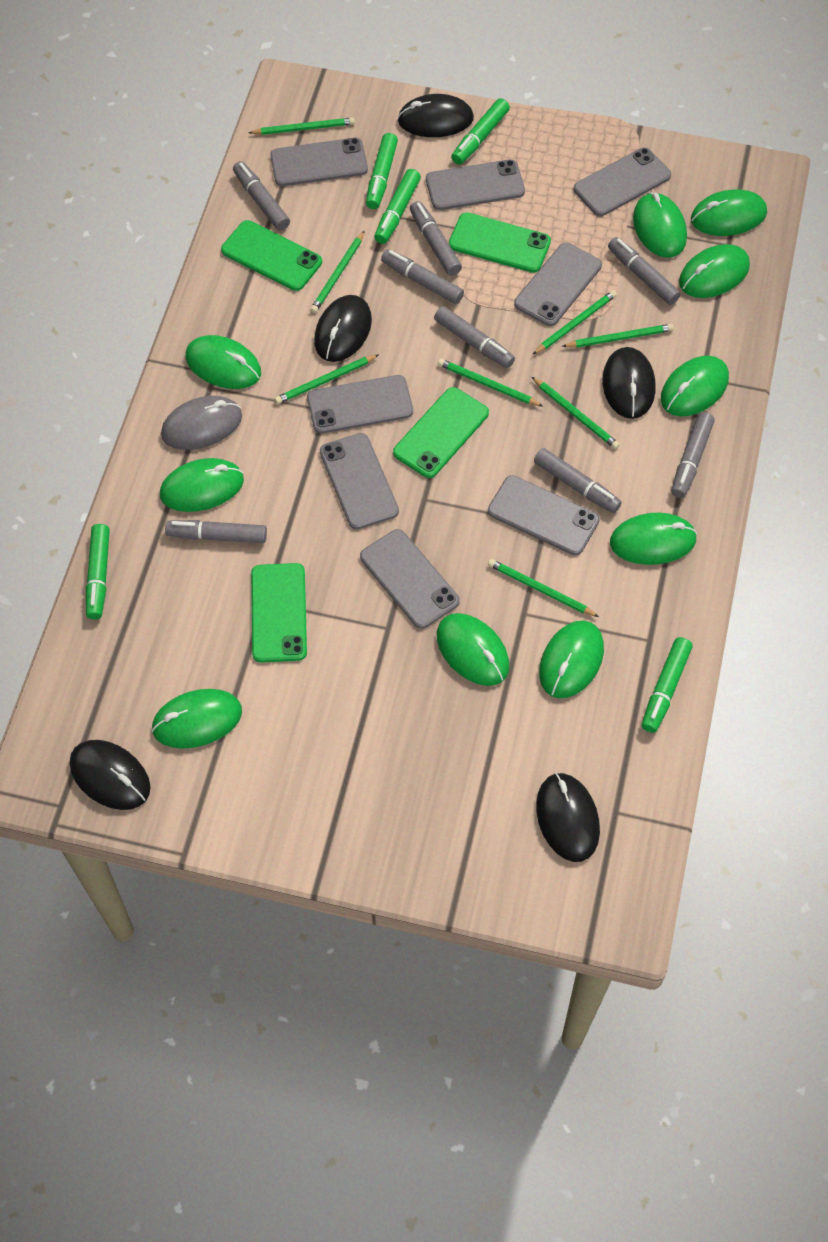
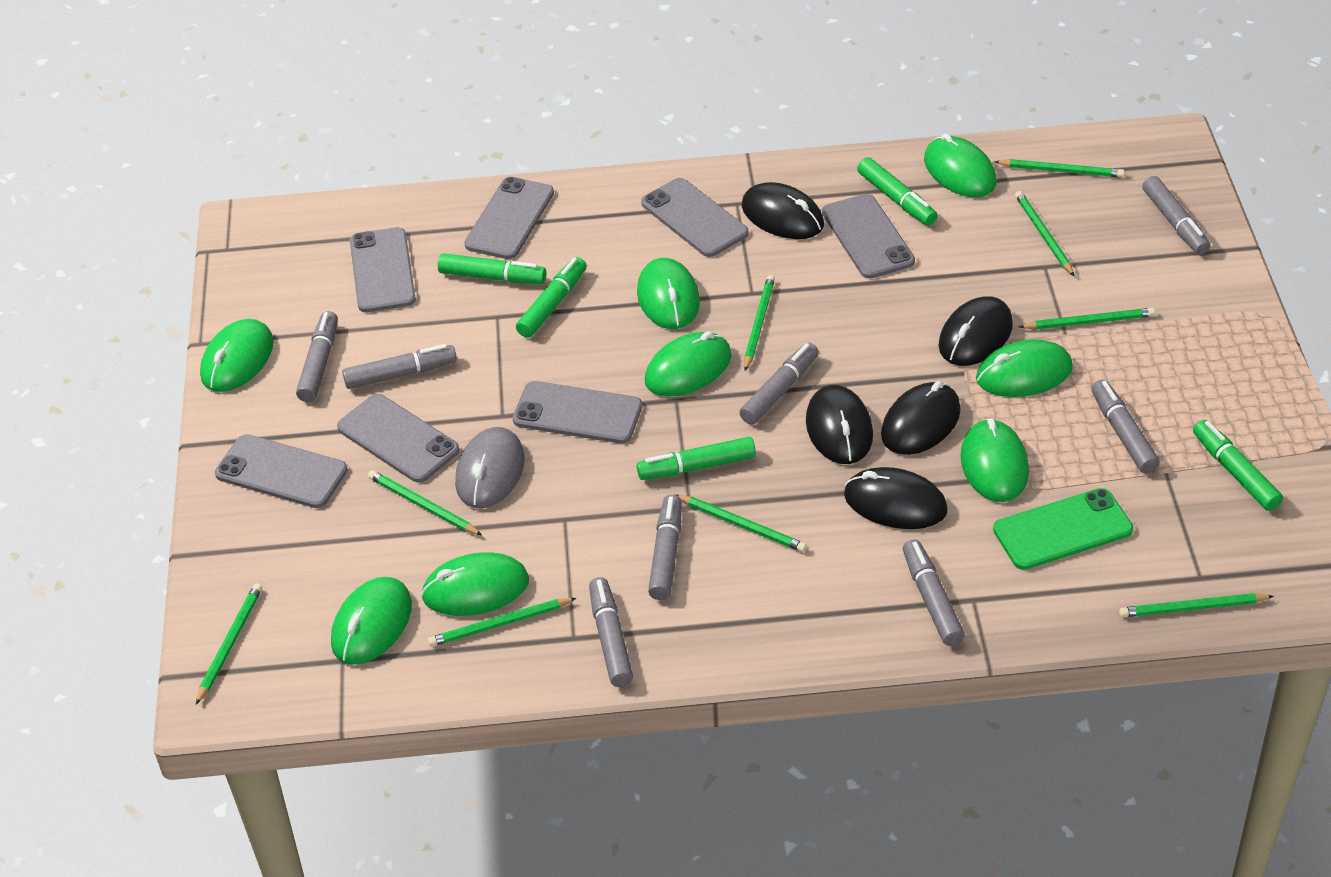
green mouse: [151,689,242,749] [160,458,244,512] [185,335,261,389] [437,613,509,686] [539,621,604,698] [610,513,697,565] [633,192,687,258] [661,356,729,416] [679,244,750,298] [691,189,767,236] = 10 -> [200,319,273,392] [331,577,412,665] [421,552,529,616] [637,258,700,329] [644,331,732,396] [924,133,997,197] [960,418,1029,502] [976,339,1073,397] = 8
green pencil: [249,118,355,135] [275,354,379,404] [310,230,365,313] [438,359,543,406] [488,559,599,617] [532,290,617,355] [532,377,620,449] [562,324,674,348] = 8 -> [196,583,262,705] [368,470,482,535] [428,598,576,647] [676,495,807,552] [744,275,775,371] [994,159,1125,177] [1015,191,1074,276] [1019,308,1155,329] [1119,593,1274,617] = 9
green phone: [221,220,322,291] [251,563,307,663] [393,387,489,478] [449,212,551,273] = 4 -> [993,488,1133,570] = 1
grey phone: [270,138,368,186] [307,375,413,434] [320,433,399,530] [360,529,460,629] [426,159,525,210] [488,475,600,555] [514,242,602,326] [574,147,671,216] = 8 -> [215,434,348,508] [337,394,459,483] [350,227,416,312] [464,177,554,259] [513,381,642,443] [641,178,748,257] [822,194,915,279] = 7

